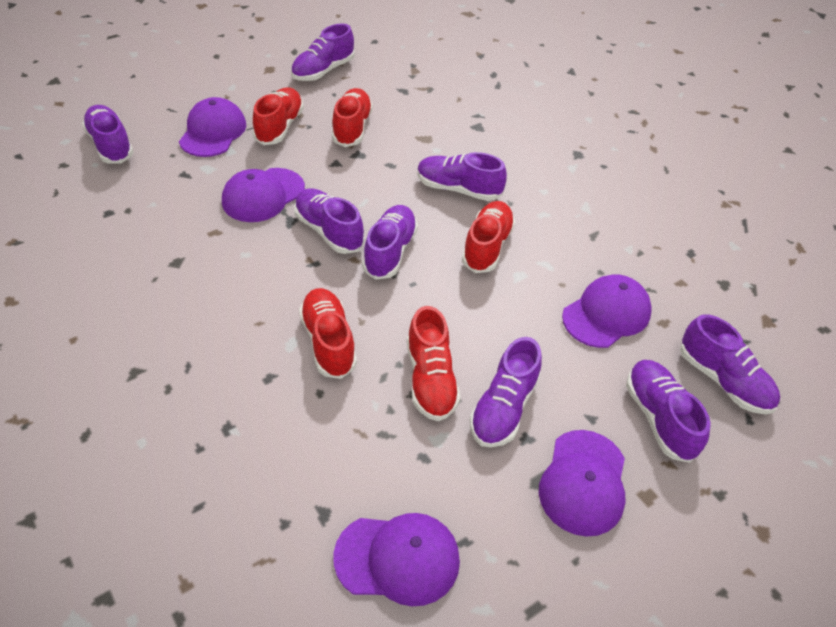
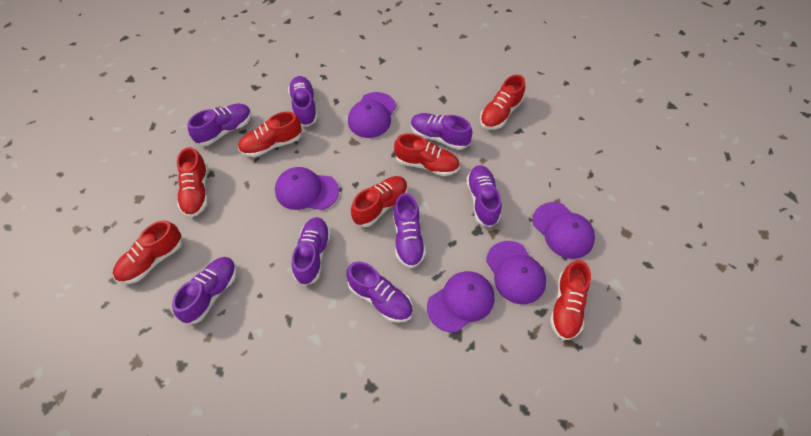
red shoe: [253,87,304,145] [299,288,357,379] [332,88,373,147] [407,306,461,421] [462,201,515,273] = 5 -> [113,220,183,284] [177,147,208,218] [238,111,302,157] [351,176,408,227] [394,133,460,176] [480,75,525,130] [550,260,591,340] = 7

